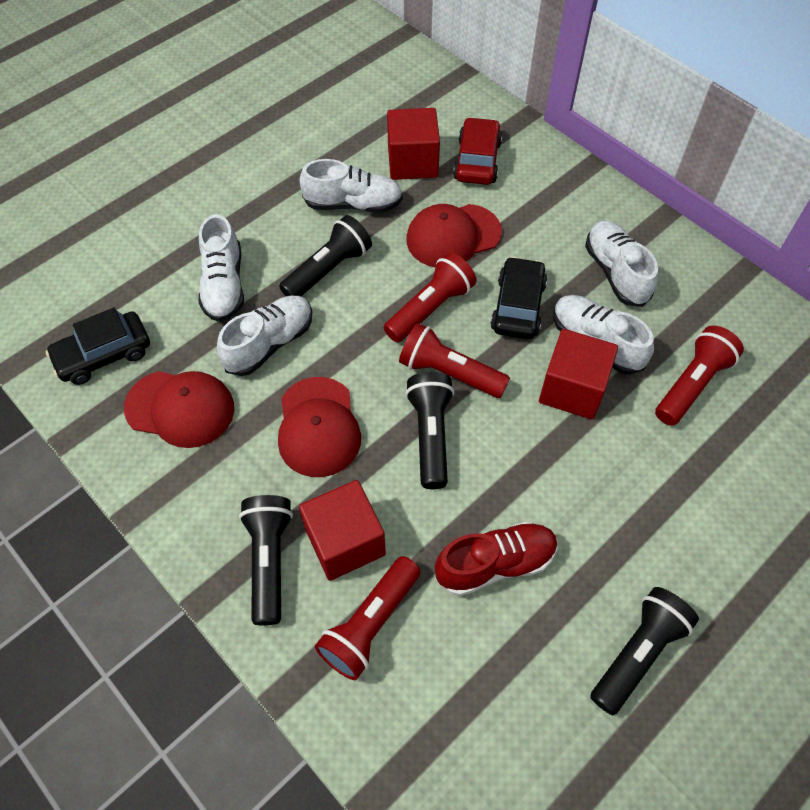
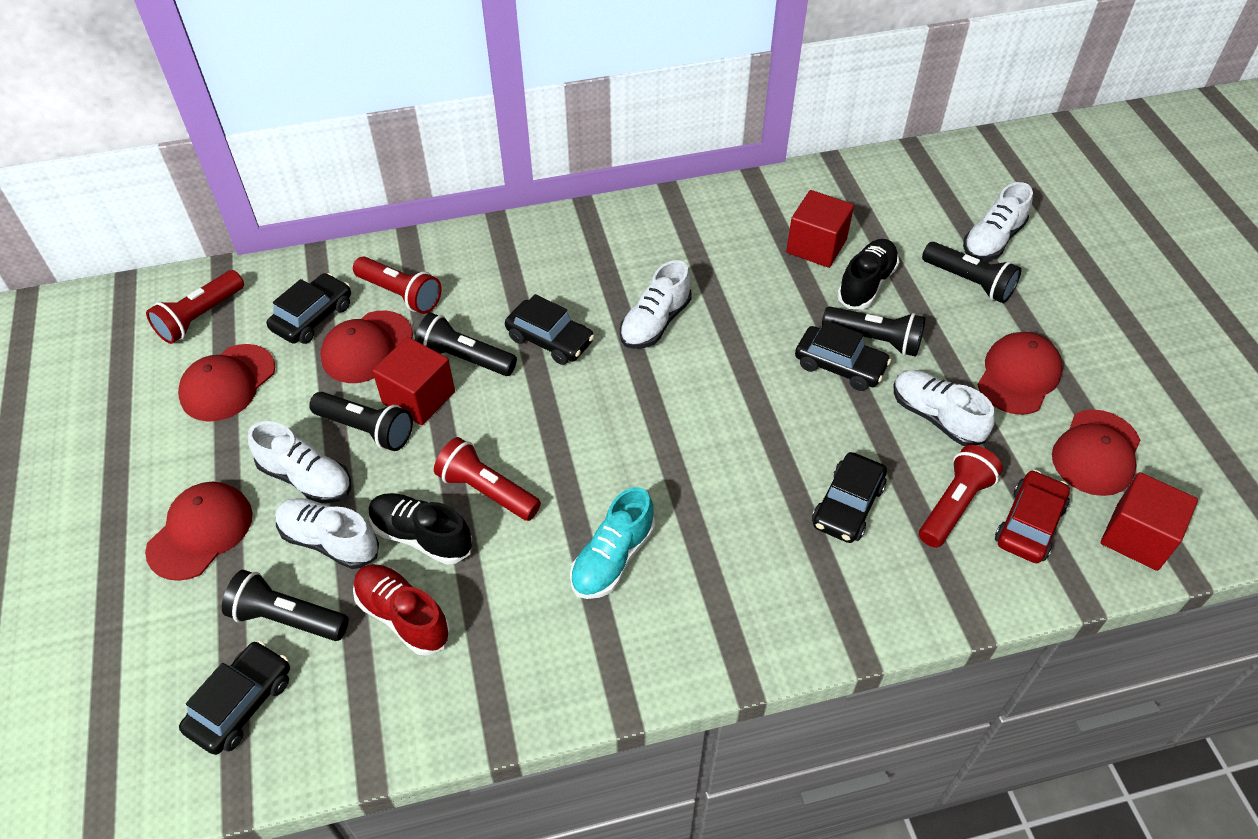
black car: [46,308,150,385] [490,256,547,339] = 2 -> [179,641,290,755] [266,273,351,344] [505,294,594,365] [795,320,891,391] [812,452,887,543] = 5
black flashlight: [239,495,293,625] [279,215,372,296] [405,372,454,489] [590,587,699,716] = 4 -> [222,570,349,641] [309,392,413,451] [415,313,517,376] [822,306,926,357] [922,242,1021,303] = 5
black shoe: none = 0 -> [369,493,472,565] [837,239,899,309] = 2
red cap: [124,371,234,448] [278,377,361,477] [407,204,502,267] = 3 -> [145,482,253,581] [178,344,275,422] [320,311,413,383] [977,332,1063,415] [1052,409,1141,496] = 5
turquoise shoe: none = 0 -> [570,487,655,599] = 1

